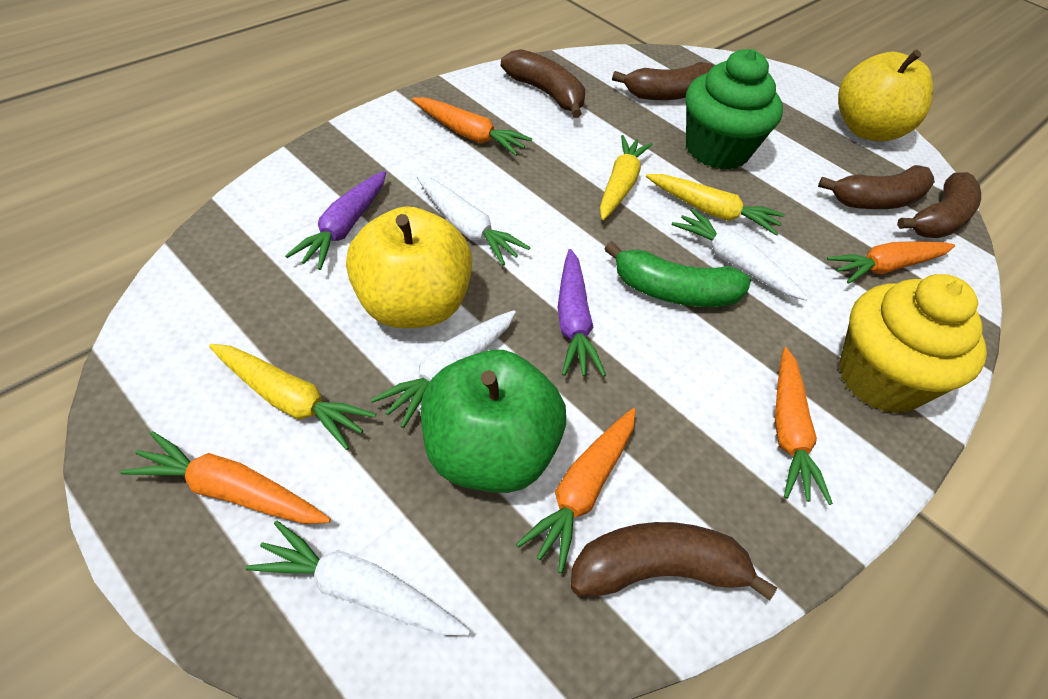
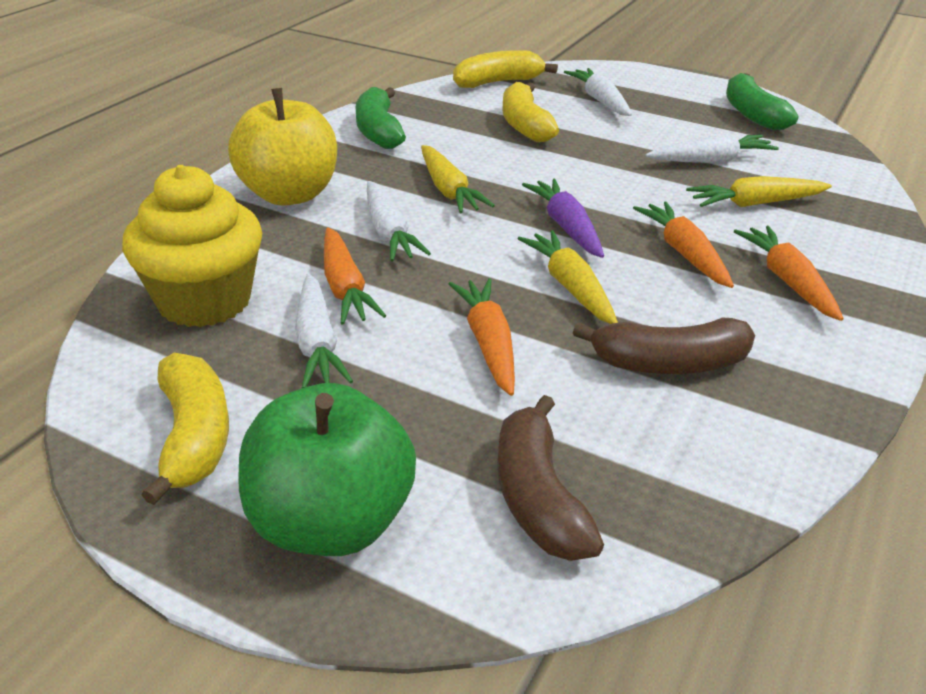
brown banana: [501,49,585,118] [571,522,777,601] [612,62,714,100] [818,165,935,209] [897,172,981,238] = 5 -> [497,395,604,561] [573,318,755,374] = 2
green banana: [604,241,751,307] = 1 -> [356,87,406,149] [726,73,798,130] = 2
green cupcake: [686,49,783,170] = 1 -> none = 0
orange carrot: [120,431,331,524] [412,97,532,156] [516,408,636,573] [775,347,833,505] [827,241,955,284] = 5 -> [324,228,386,325] [449,278,515,396] [633,202,734,288] [734,226,843,321] = 4
purple carrot: [285,171,386,270] [558,249,606,377] = 2 -> [522,179,604,258] = 1
yellow apple: [346,206,472,328] [838,50,933,142] = 2 -> [228,88,337,206] = 1
yellow banana: none = 0 -> [141,353,229,505] [453,50,558,88] [502,82,559,142] = 3

